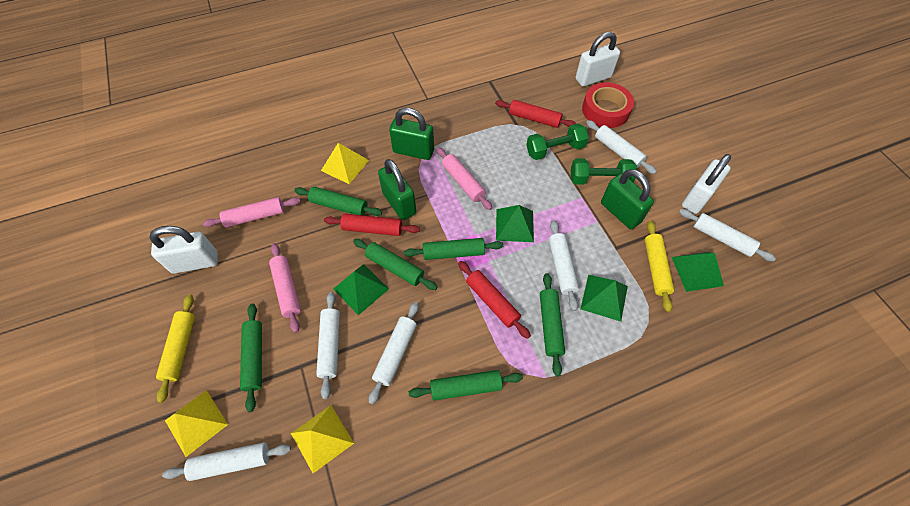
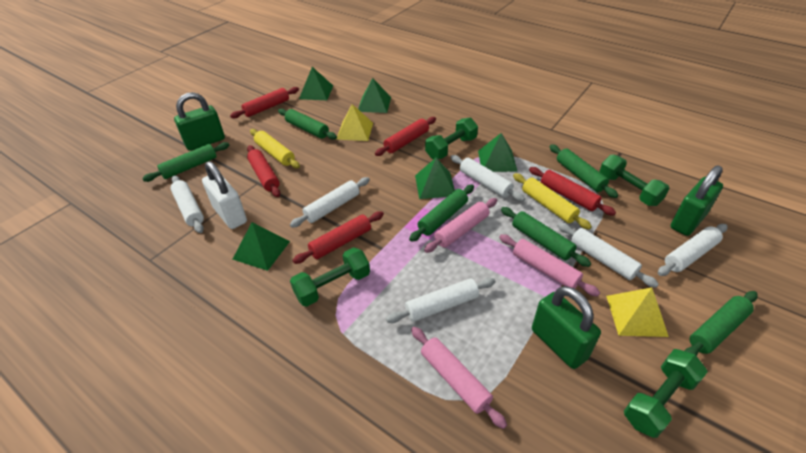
green dumbbell: [526,124,589,160] [571,158,637,185] = 2 -> [290,247,370,307] [425,118,478,159] [599,155,669,206] [624,349,707,438] = 4
green pyramid: [333,264,389,315] [496,205,534,242] [581,275,628,321] [672,252,724,292] = 4 -> [233,222,290,271] [299,67,333,100] [358,78,391,113] [415,158,455,199] [478,133,517,172] = 5
red rolling pin: [324,214,420,236] [458,261,531,339] [495,100,577,128] = 3 -> [230,87,299,118] [247,145,280,197] [293,211,384,264] [375,117,436,156] [529,167,616,216] = 5
red tape: [582,82,634,128] = 1 -> none = 0
white padlock: [150,226,218,274] [576,32,620,86] [682,154,731,214] = 3 -> [202,161,247,229] = 1
yellow pyramid: [165,390,228,457] [291,405,354,473] [321,143,369,184] = 3 -> [336,104,373,141] [606,287,669,337] = 2

